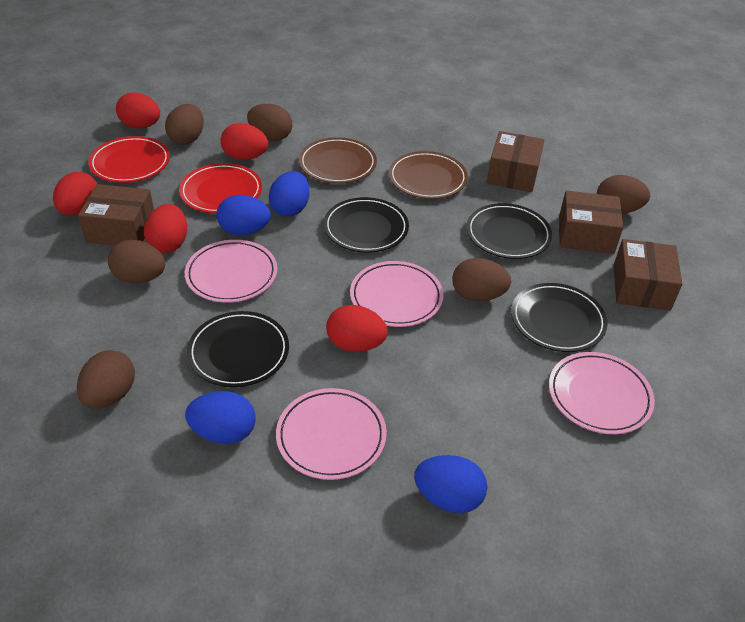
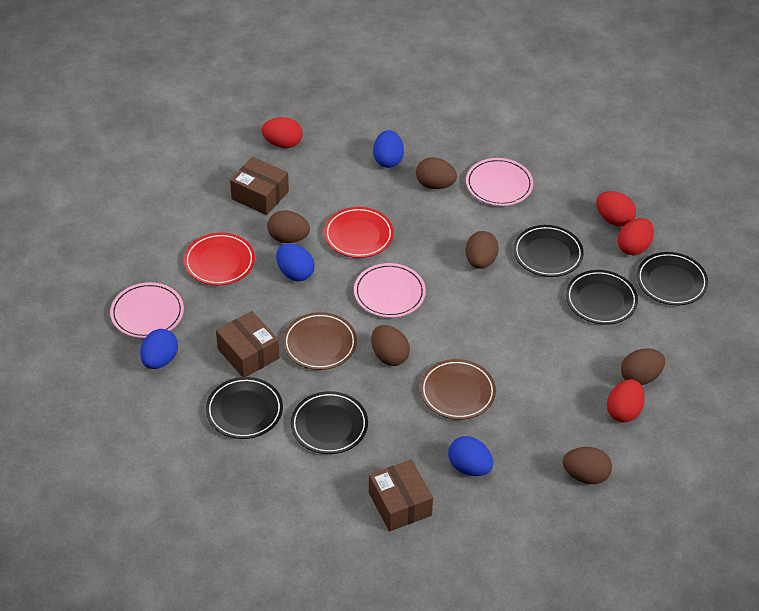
black plate: [187,311,289,387] [324,197,409,253] [467,203,552,259] [511,283,608,352] = 4 -> [206,377,283,439] [291,391,368,454] [513,225,584,277] [566,270,638,325] [637,252,708,305] = 5
brown box: [78,184,154,246] [487,131,544,192] [559,191,623,254] [613,239,682,311] = 4 -> [216,311,279,377] [230,157,289,215] [369,460,433,531] = 3
pink plate: [185,240,277,303] [276,388,387,480] [350,261,443,327] [549,352,655,434] = 4 -> [110,282,184,338] [354,263,426,318] [466,158,533,206] = 3
red egg: [53,172,97,215] [116,92,160,129] [144,204,187,253] [221,123,268,160] [326,305,388,352] = 5 -> [262,117,302,148] [596,191,636,227] [607,379,645,422] [618,218,654,255] = 4

